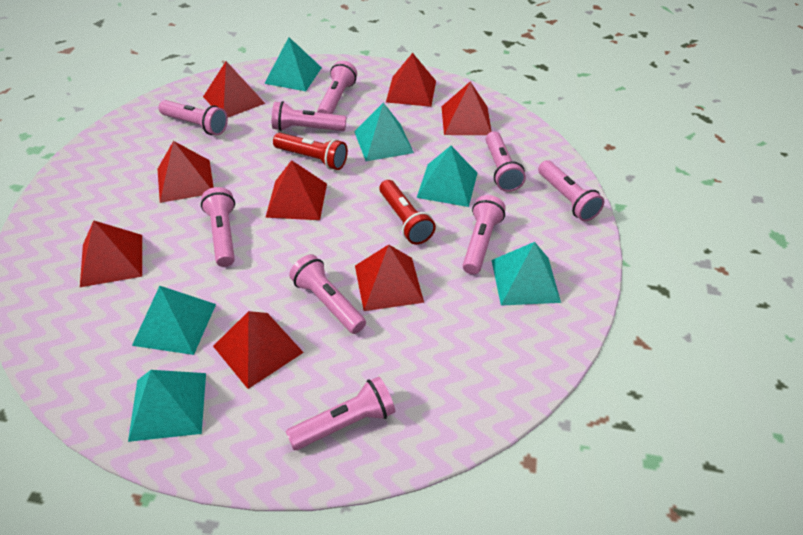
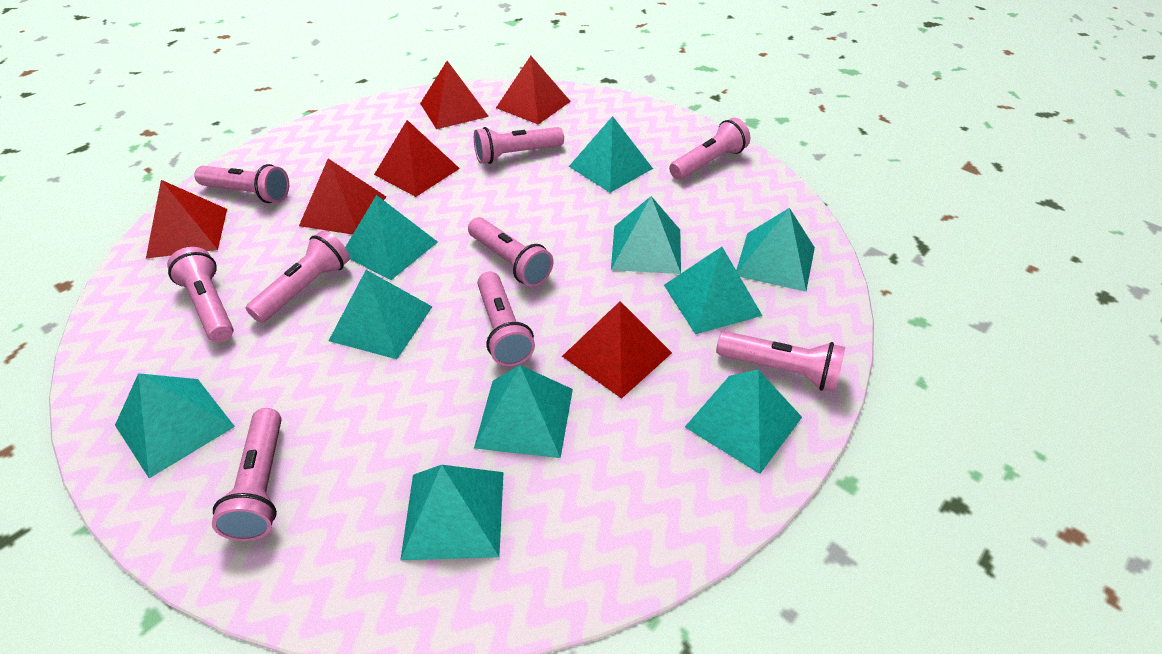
red flashlight: [273,133,348,170] [379,180,436,245] = 2 -> none = 0
red pyramid: [80,220,142,287] [158,141,214,203] [203,61,265,117] [213,311,304,389] [265,160,327,220] [355,244,424,311] [386,53,436,107] [441,81,492,135] = 8 -> [146,180,227,259] [299,159,386,235] [374,120,460,197] [420,61,489,129] [496,56,571,124] [562,301,672,399] = 6
turquoise pyramid: [128,370,206,442] [132,286,216,355] [264,37,322,91] [354,103,414,161] [417,146,477,207] [491,242,561,306] = 6 -> [115,373,235,478] [329,270,432,359] [345,195,438,280] [400,465,504,560] [474,365,573,458] [569,116,653,193] [611,196,681,274] [664,247,763,334] [685,370,802,474] [736,208,815,292] = 10

